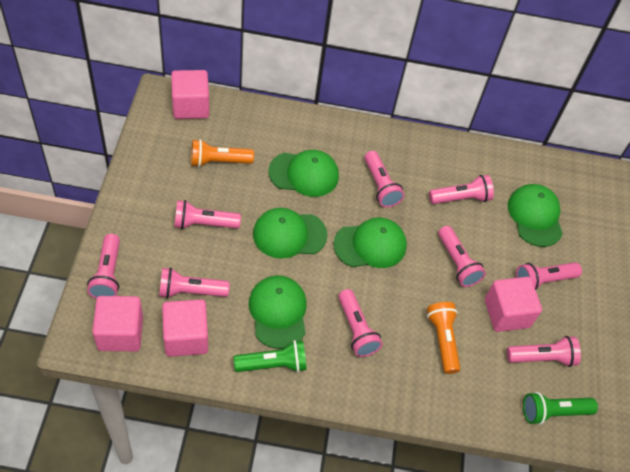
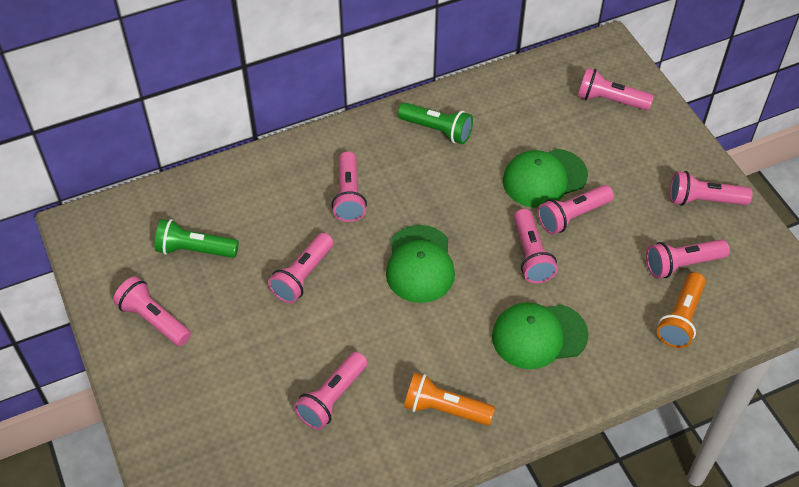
green cap: [248,275,307,349] [253,208,327,259] [268,150,339,197] [333,217,407,268] [508,184,563,247] = 5 -> [386,225,455,303] [492,302,588,369] [503,149,588,208] = 3
pink cube: [92,296,143,351] [162,300,208,357] [171,70,209,119] [485,277,542,332] = 4 -> none = 0

